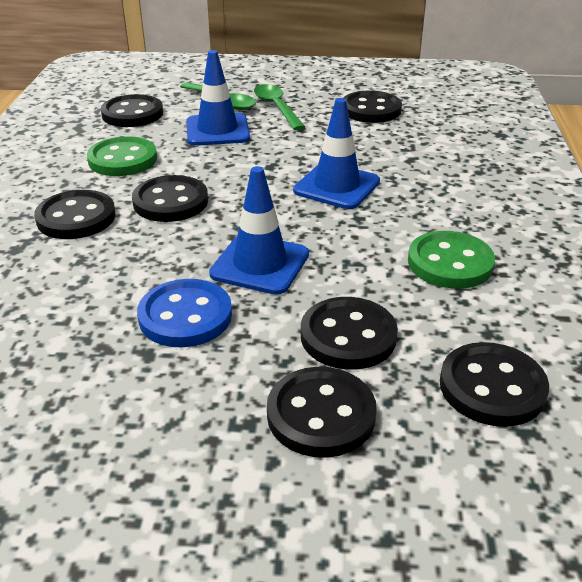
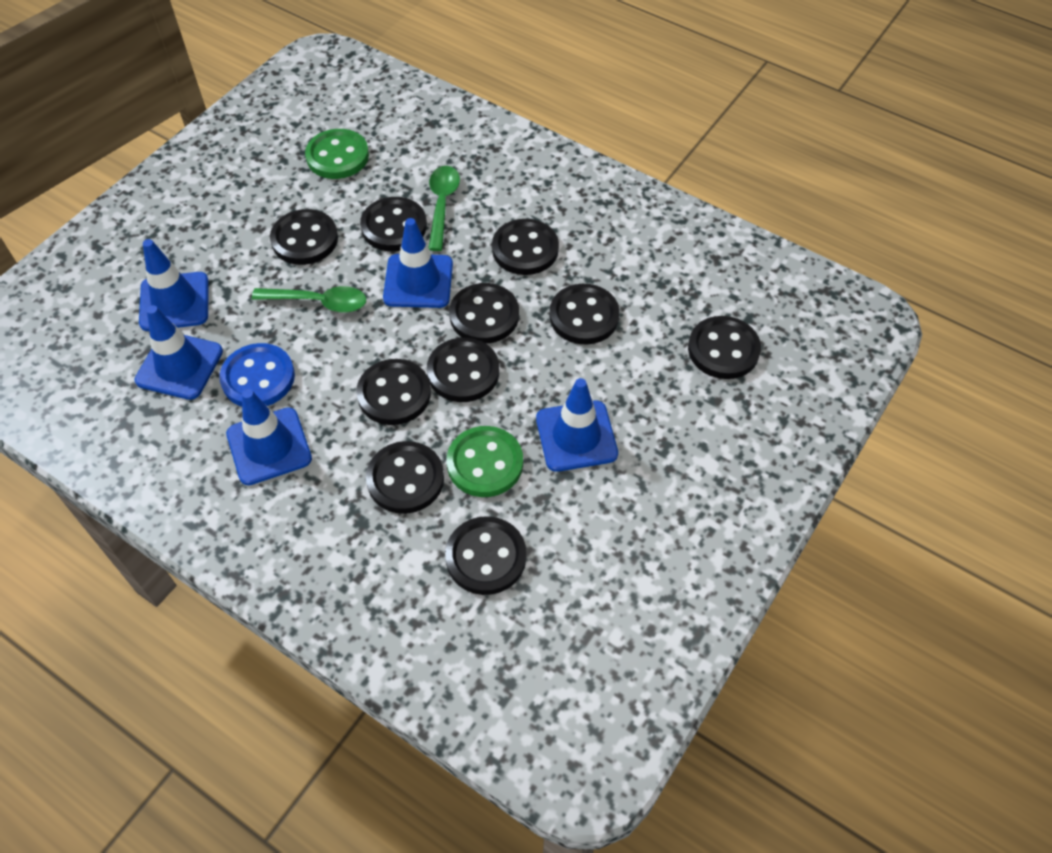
black button: [34,190,116,239] [101,94,163,127] [132,175,208,222] [267,367,377,458] [301,297,398,370] [343,91,402,123] [440,342,549,427] = 7 -> [270,209,338,265] [356,359,431,425] [360,197,427,251] [366,441,444,514] [427,338,499,402] [445,516,526,595] [449,283,519,344] [492,219,559,275] [549,284,620,345] [688,316,761,379] = 10
blue traffic cone: [186,50,250,146] [209,166,309,295] [293,98,380,209] = 3 -> [135,305,223,400] [139,239,209,331] [226,389,312,485] [383,218,453,308] [536,378,618,472] = 5

